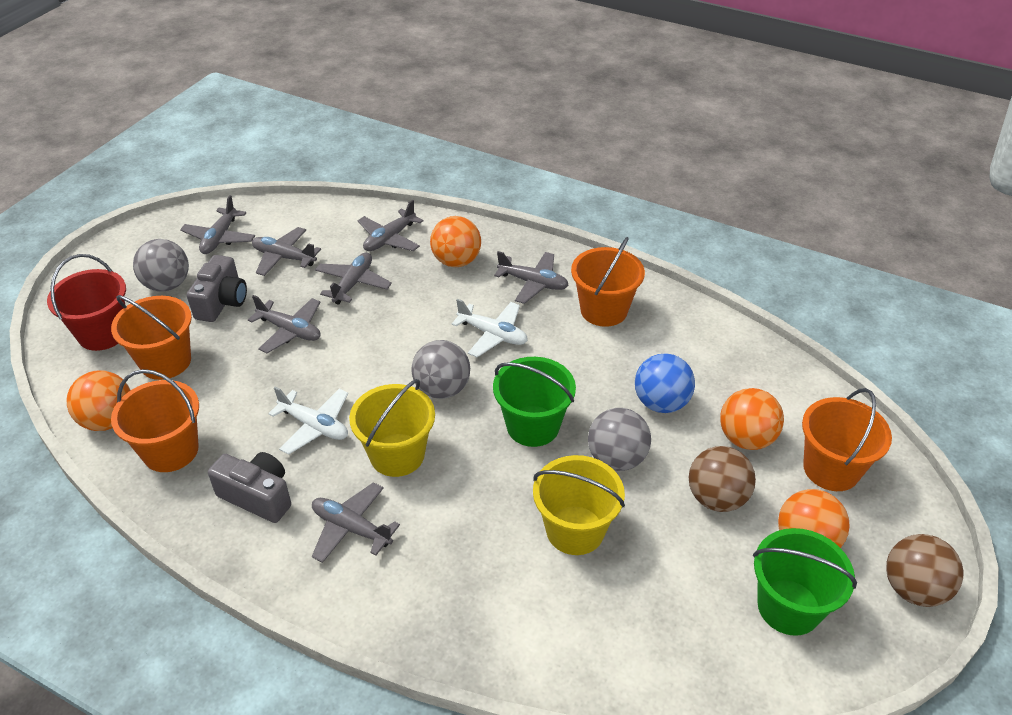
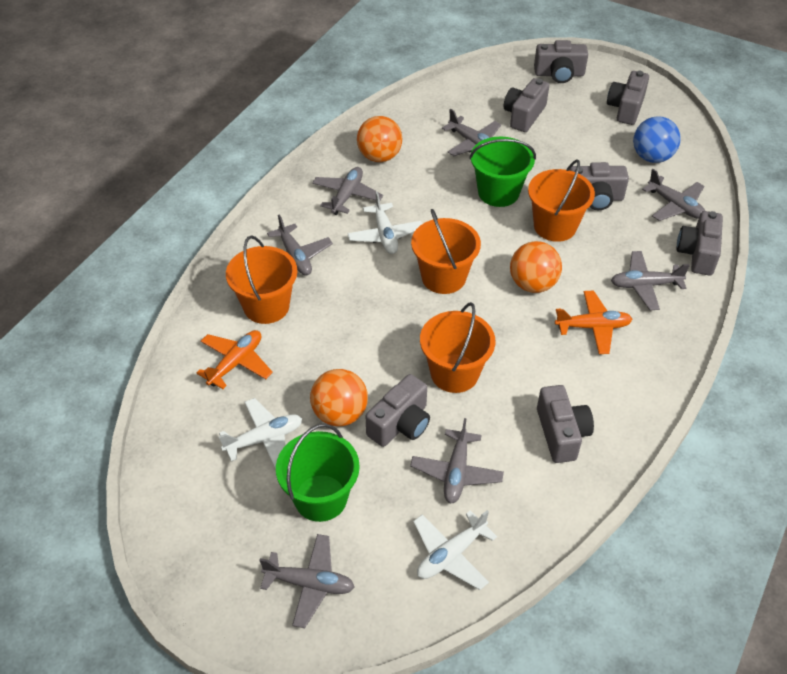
brown ball: [689,446,756,512] [886,534,963,607] = 2 -> none = 0
grey ball: [133,239,189,292] [411,340,470,399] [588,408,651,471] = 3 -> none = 0
grey camera: [187,255,247,322] [208,452,291,523] = 2 -> [366,374,430,447] [504,78,549,132] [534,40,588,83] [537,385,594,463] [569,162,629,210] [607,71,649,125] [676,211,723,276] = 7
orange ball: [66,370,130,431] [430,216,481,267] [720,388,784,450] [778,489,850,548] = 4 -> [310,369,368,427] [357,116,402,162] [510,241,562,293] = 3
orange plane: none = 0 -> [197,330,273,389] [555,291,632,354] = 2
red bucket: [47,254,126,351] = 1 -> none = 0
white plane: [268,386,348,455] [452,299,528,357] = 2 -> [219,398,302,469] [347,191,422,254] [413,510,497,590] = 3
yellow bucket: [349,379,435,477] [533,455,625,555] = 2 -> none = 0

